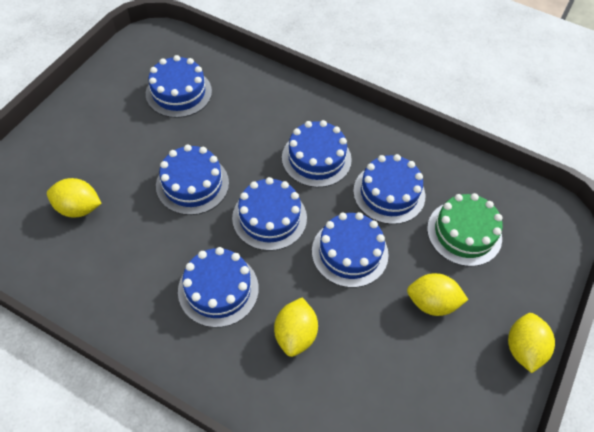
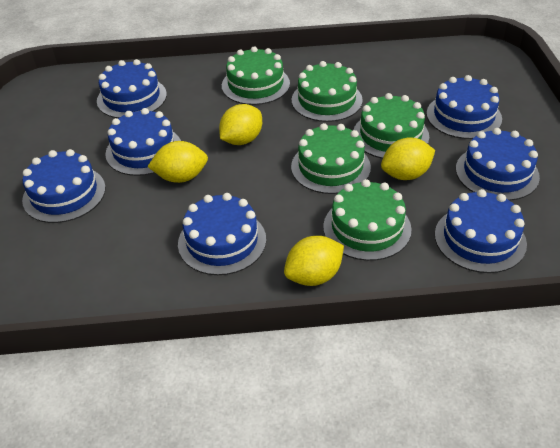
green cake: [427,193,503,266] = 1 -> [222,47,290,105] [291,123,371,194] [292,61,363,122] [323,179,412,261] [354,93,429,159] = 5

